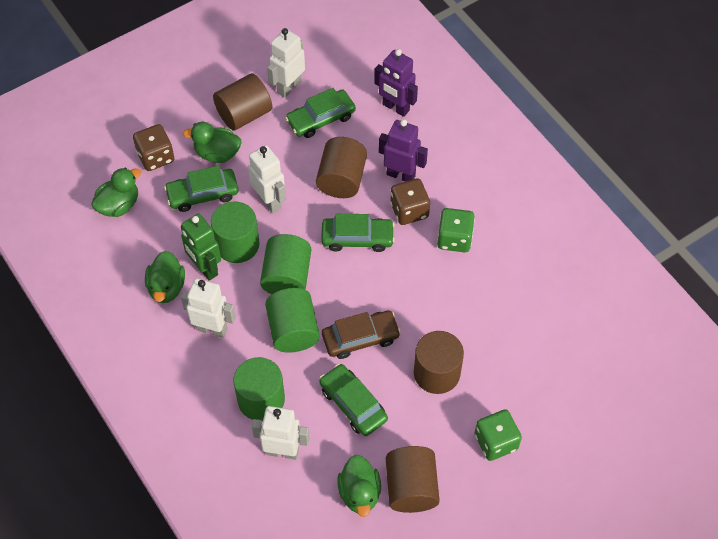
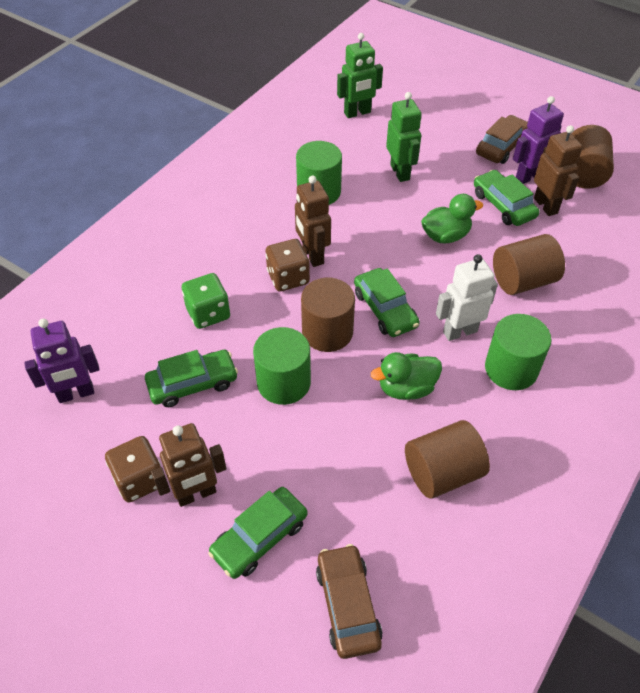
brown car: [322,310,401,359] = 1 -> [316,544,383,659] [476,115,528,164] = 2
brown robot: none = 0 -> [151,423,226,507] [295,176,331,267] [534,125,583,216] = 3
green cylinder: [211,201,260,263] [234,357,285,421] [260,234,311,294] [265,288,320,353] = 4 -> [253,327,311,405] [296,141,342,205] [485,314,552,390] = 3
green dice: [437,208,475,252] [474,409,522,461] = 2 -> [182,273,230,329] = 1
green duck: [91,168,141,217] [145,251,185,303] [183,122,242,163] [337,455,381,517] = 4 -> [371,352,442,400] [421,194,483,243] = 2
green robot: [181,213,221,281] = 1 -> [337,33,383,118] [386,92,422,182] = 2
white robot: [181,278,236,338] [248,145,286,213] [252,406,310,460] [267,28,305,98] = 4 -> [436,254,498,341] = 1

